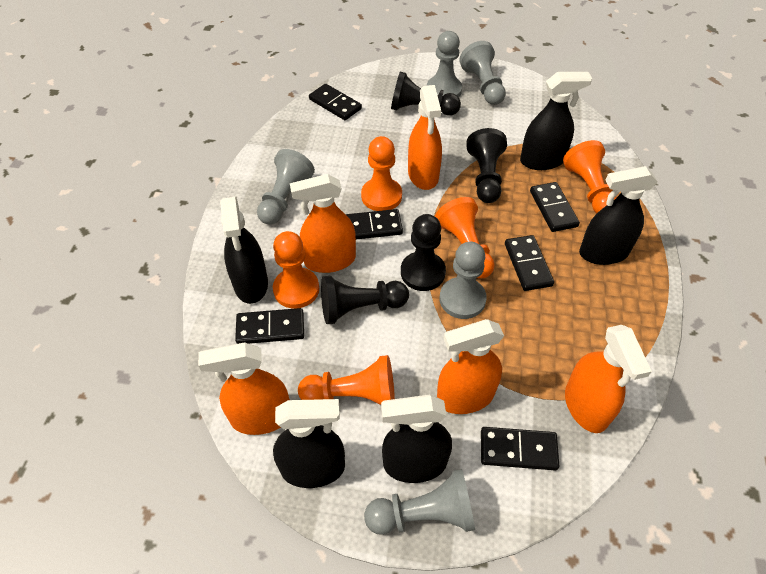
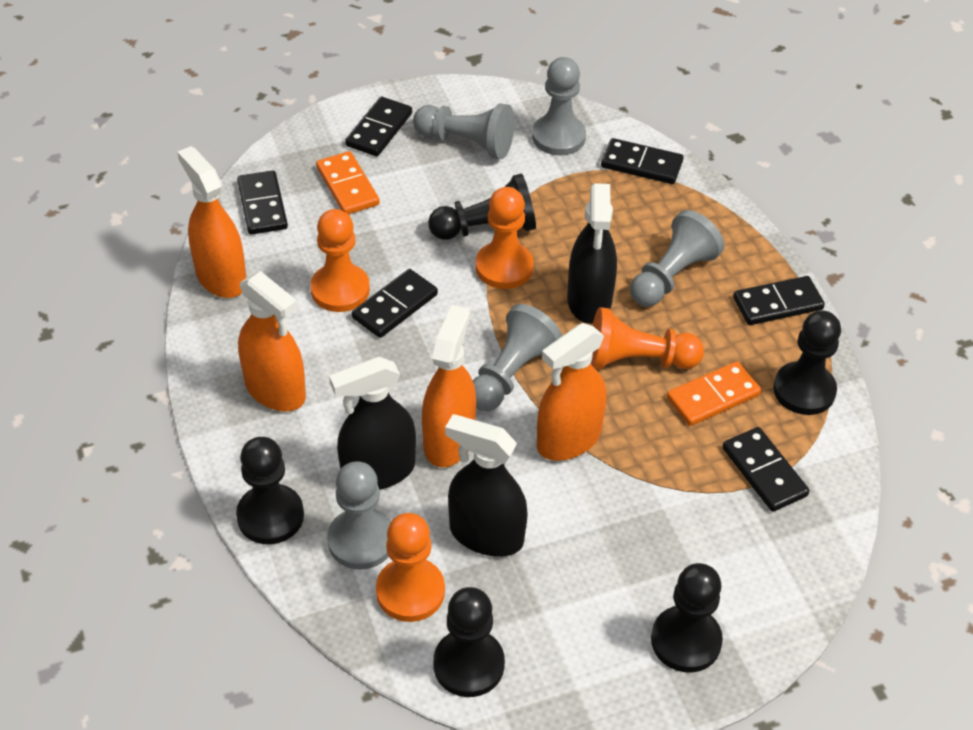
black pawn: [321,276,409,324] [391,72,461,116] [401,214,446,291] [467,128,507,203] = 4 -> [236,437,304,544] [428,173,536,240] [433,587,505,697] [651,563,723,673] [773,310,841,415] = 5
black spray bottle: [220,197,268,304] [273,399,345,488] [381,395,452,483] [520,72,592,170] [579,166,658,265] = 5 -> [329,357,416,490] [445,414,528,557] [567,183,617,324] = 3
orange domino: none = 0 -> [316,151,380,214] [667,361,761,426] = 2
orange pawn: [273,231,319,309] [298,355,395,405] [361,136,402,211] [435,197,495,278] [563,140,617,214] = 5 -> [310,209,370,312] [376,513,445,622] [475,187,534,289] [591,307,704,370] = 4
orange spray bottle: [198,342,290,435] [290,174,356,273] [408,85,442,190] [437,319,504,414] [565,325,652,433] = 5 -> [177,146,246,298] [238,271,306,411] [422,305,476,468] [537,323,607,461] = 4

